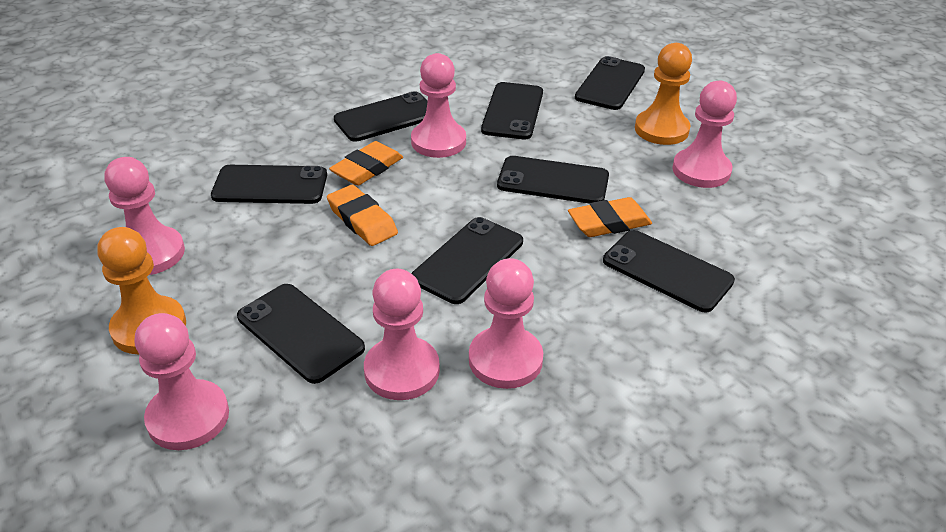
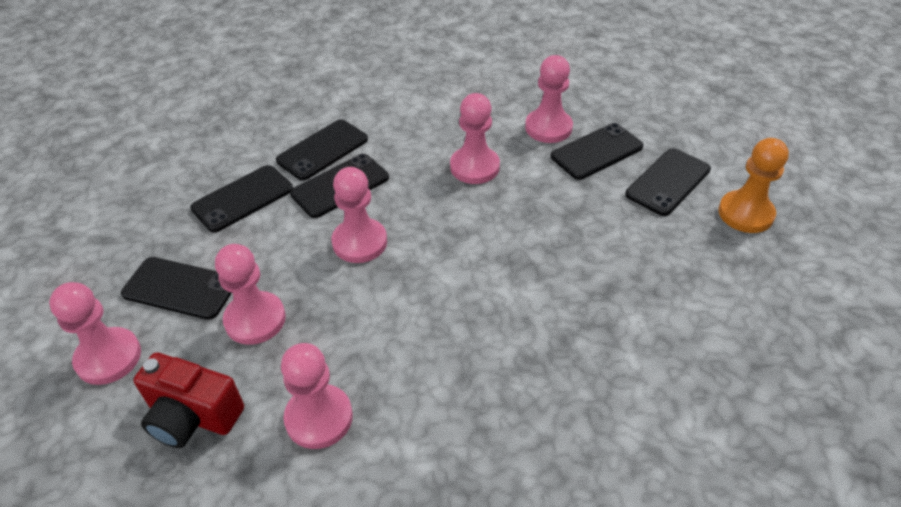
black phone: [211,165,327,204] [237,284,365,384] [334,91,428,142] [411,217,523,304] [481,82,543,139] [497,156,609,203] [575,56,645,110] [603,230,735,313] = 8 -> [121,257,232,320] [190,165,293,232] [276,119,368,180] [290,154,389,218] [551,123,644,180] [625,148,711,216] = 6
orange eraser: [327,185,398,246] [329,141,403,186] [568,197,652,237] = 3 -> none = 0
orange pawn: [98,227,186,355] [635,43,692,145] = 2 -> [718,138,789,233] = 1
red camera: none = 0 -> [133,352,244,448] = 1

